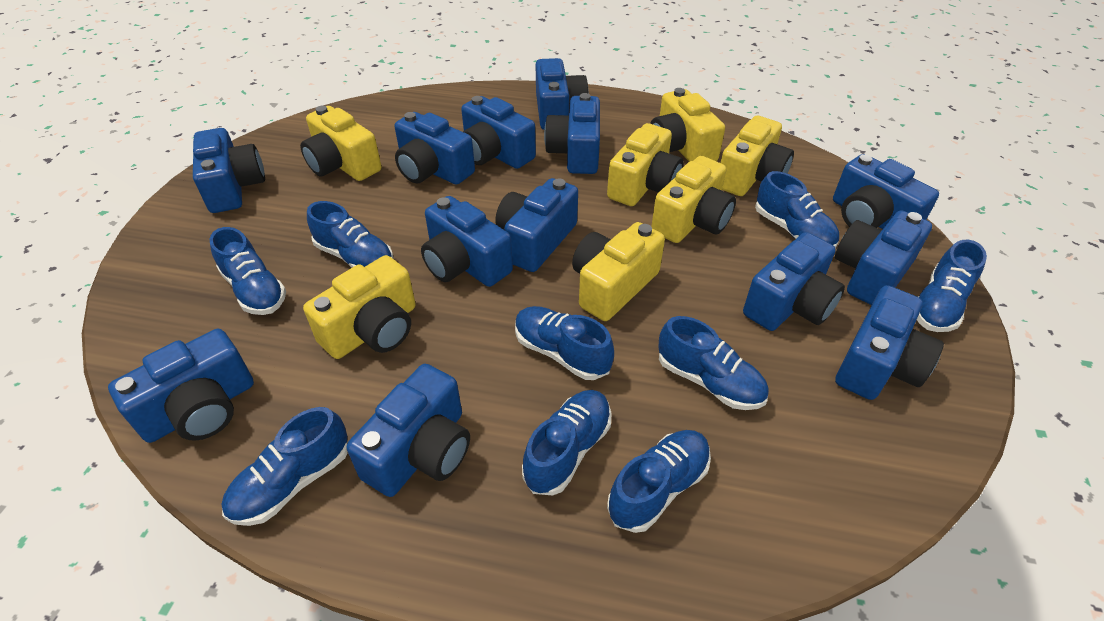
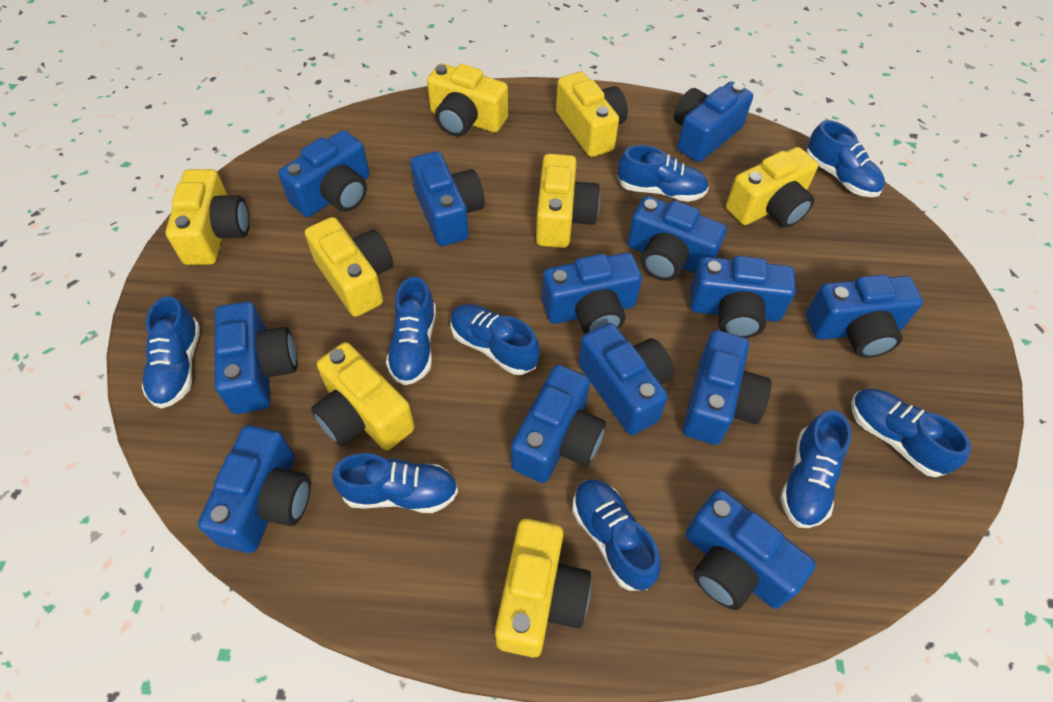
yellow camera: [300,106,381,181] [303,255,416,359] [572,222,665,321] [607,123,683,206] [650,88,725,162] [651,156,736,243] [721,116,794,196] = 7 -> [166,169,249,265] [305,217,393,317] [311,342,415,450] [427,63,508,136] [495,519,591,658] [536,154,600,248] [556,72,628,157] [726,147,818,228] = 8

